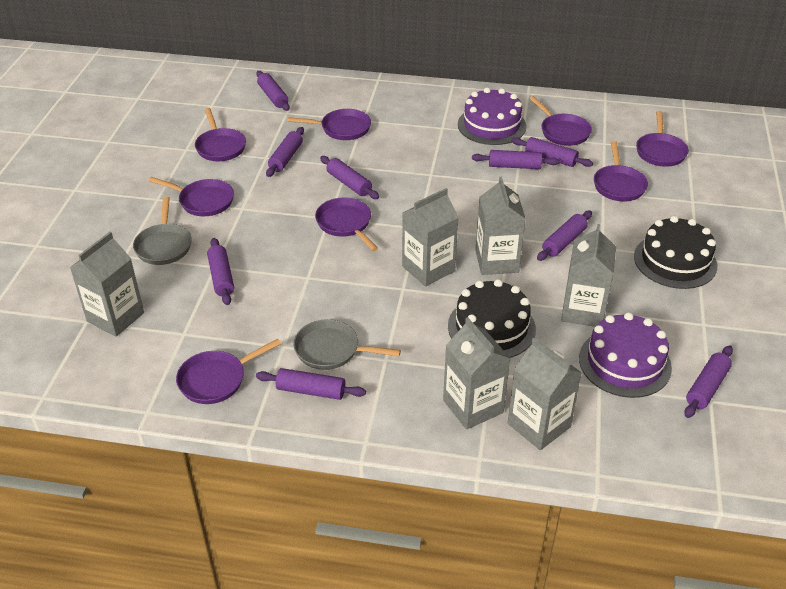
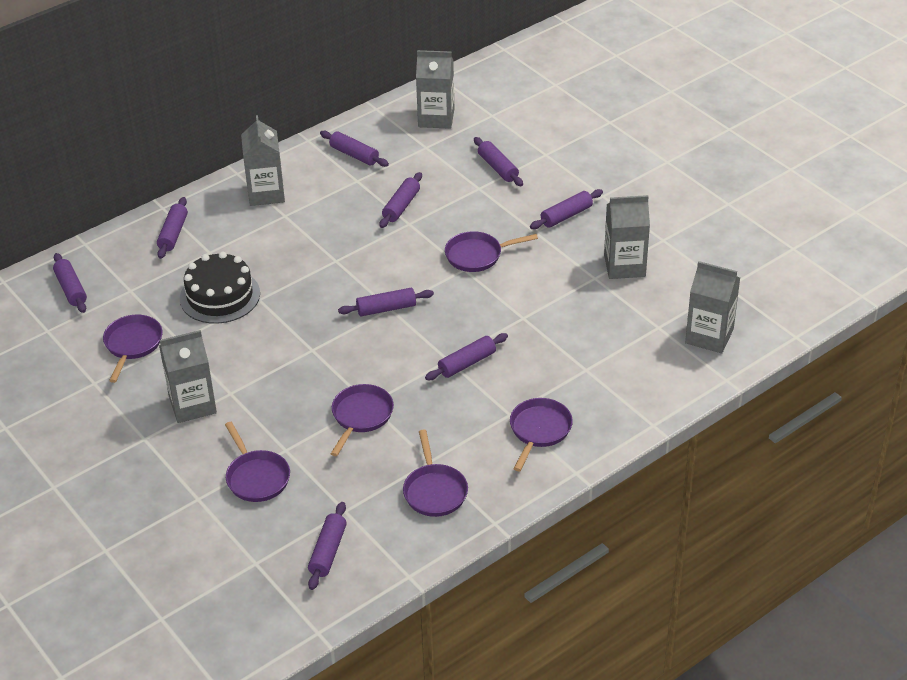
black cake: [448,279,536,358] [634,216,717,289] = 2 -> [180,252,260,324] = 1
grey carton: [70,232,144,337] [402,188,459,286] [443,317,511,430] [475,177,526,275] [508,338,582,450] [561,224,616,327] = 6 -> [159,330,217,423] [241,115,285,206] [416,50,454,129] [604,195,650,279] [685,261,740,353] = 5
grey pan: [133,197,192,265] [293,319,401,370] = 2 -> none = 0
purple cake: [458,88,527,145] [579,312,672,398] = 2 -> none = 0
purple pan: [149,177,234,216] [176,339,281,404] [195,108,246,161] [288,109,371,140] [315,197,378,251] [529,96,592,146] [594,141,648,201] [636,111,689,167] = 8 -> [103,315,163,383] [225,422,290,502] [331,384,394,456] [403,430,468,517] [445,231,538,272] [510,398,573,471] = 6

